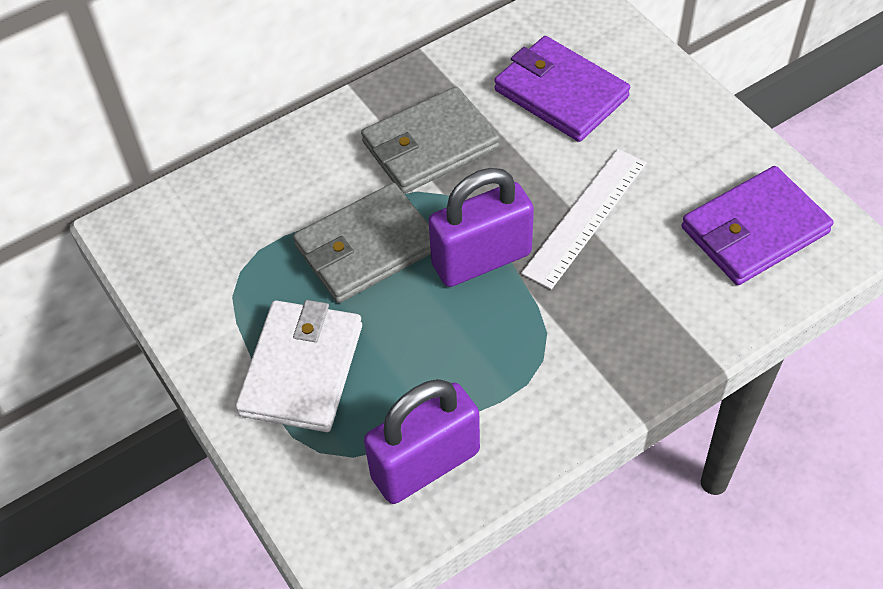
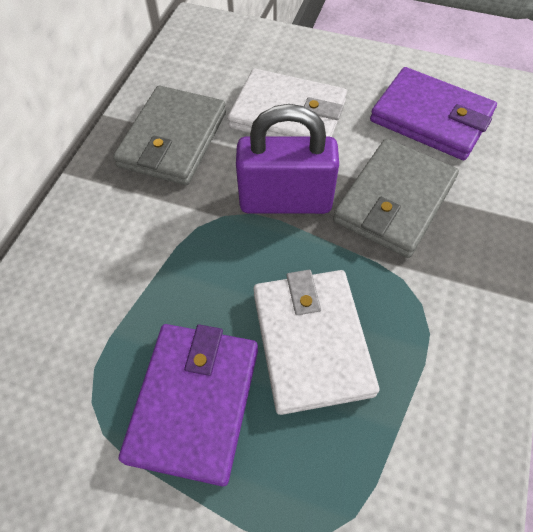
purple padlock: [364,379,480,504] [428,168,534,287] = 2 -> [236,104,339,214] = 1
white ruler: [521,149,647,290] = 1 -> none = 0
white wallet: [235,300,362,432] = 1 -> [228,69,347,137] [253,270,379,415] = 2

